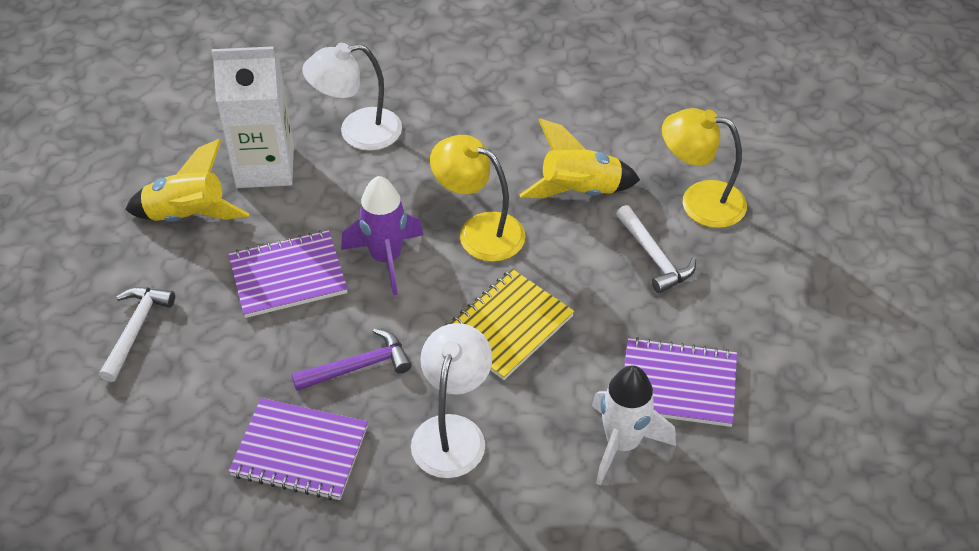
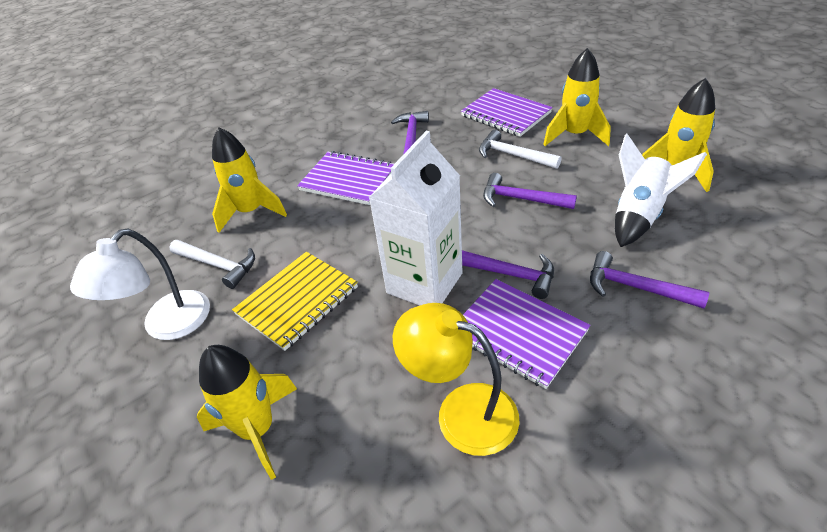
purple hammer: [291,328,412,391] = 1 -> [391,111,429,154] [462,250,554,299] [483,173,577,209] [590,251,709,309] = 4
purple rocket: [341,176,423,295] = 1 -> none = 0
white lamp: [302,43,402,151] [411,323,492,478] = 2 -> [70,229,210,340] = 1
yellow lamp: [430,135,526,262] [662,108,747,228] = 2 -> [393,303,520,456] = 1
yellow rocket: [125,139,249,222] [519,118,640,198] = 2 -> [196,345,297,480] [212,127,287,233] [543,48,611,146] [642,78,715,192] = 4

